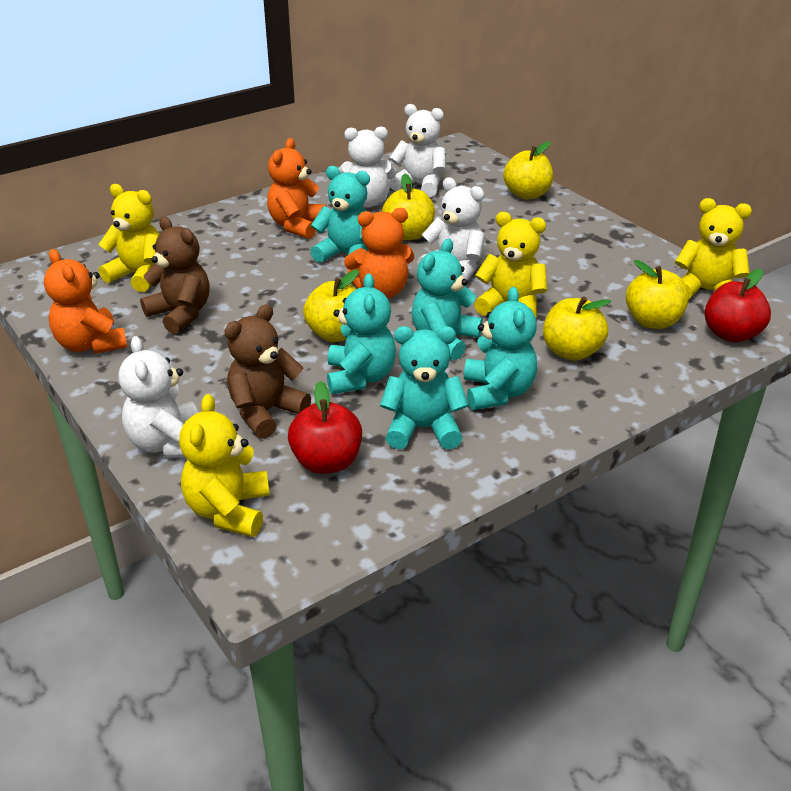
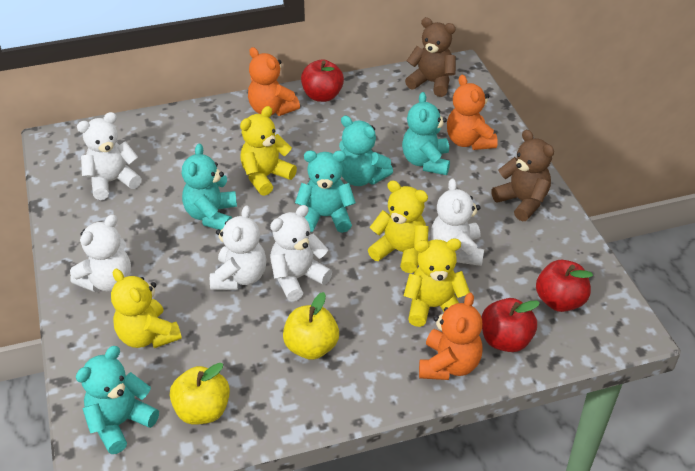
red apple: [288,381,362,474] [705,269,771,342] = 2 -> [301,59,344,102] [481,298,540,352] [536,260,593,312] = 3
white teddy bear: [118,336,199,458] [338,126,396,208] [389,104,446,197] [417,177,485,280] = 4 -> [70,214,131,292] [77,112,142,200] [210,205,266,290] [270,205,332,302] [431,178,484,266] = 5
yellow apple: [303,269,359,342] [382,174,435,240] [503,141,553,199] [543,296,611,361] [626,260,689,329] = 5 -> [170,363,230,425] [283,292,339,360] = 2

